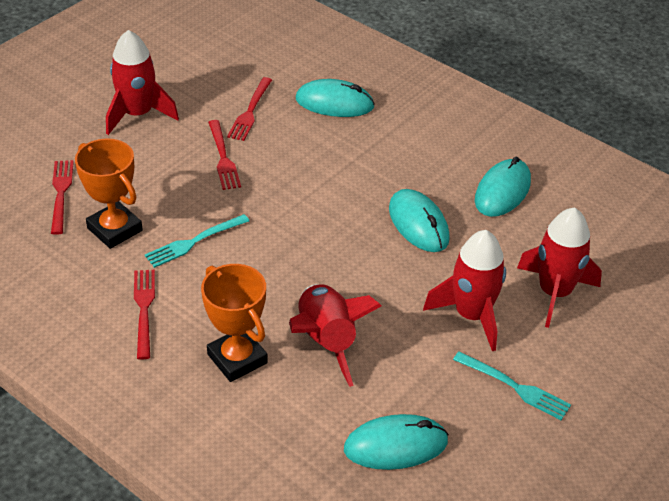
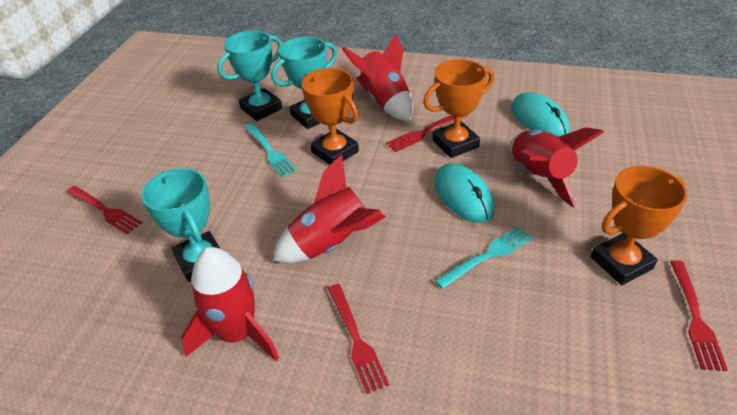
orange trophy: [75,138,143,249] [201,264,268,382] = 2 -> [302,68,359,165] [423,59,494,158] [591,166,688,285] = 3
turquoise mouse: [296,79,375,117] [344,414,449,470] [389,189,450,252] [475,157,531,217] = 4 -> [434,163,495,223] [511,92,570,137] = 2
turquoise trophy: none = 0 -> [141,168,221,282] [217,30,282,121] [271,36,337,129] = 3

